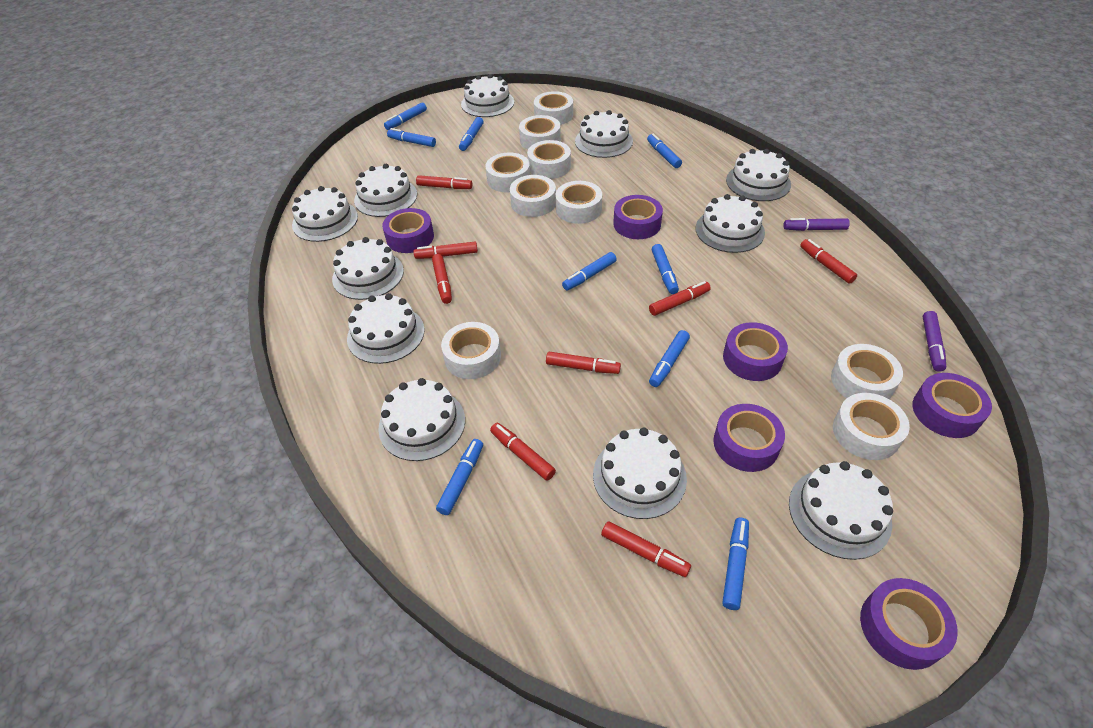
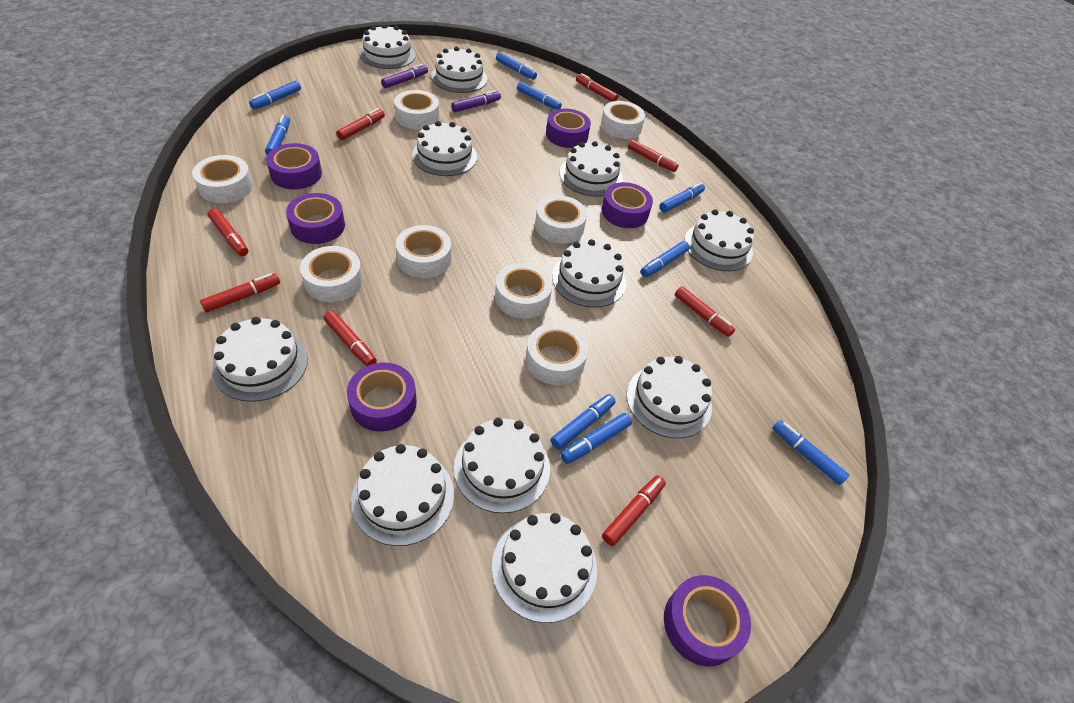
white tape: [441,322,501,379] [485,152,530,192] [510,175,556,217] [519,115,561,150] [527,140,571,179] [534,91,573,125] [556,181,602,224] [831,344,903,399] [833,393,910,460] = 9 -> [192,155,253,203] [300,246,363,302] [394,90,439,129] [396,225,451,278] [495,263,552,319] [525,323,588,385] [535,195,587,244] [601,101,645,139] = 8

